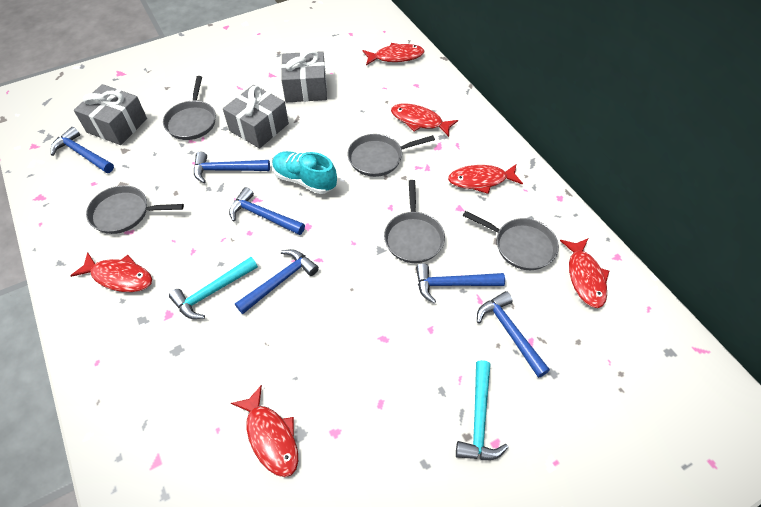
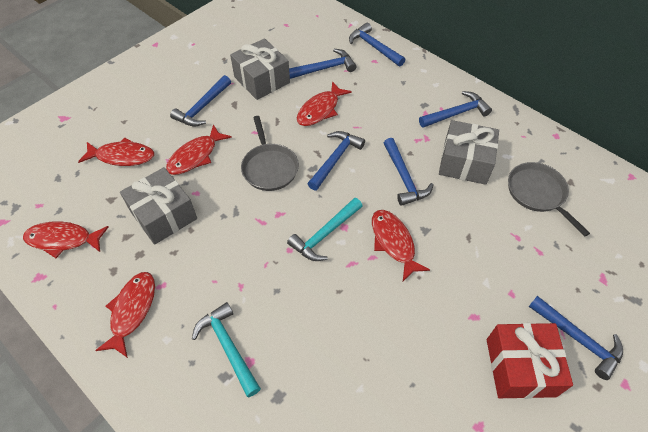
blue hammer: [51,127,114,173] [194,152,270,183] [229,187,305,235] [235,249,319,314] [416,264,505,304] [477,291,550,378] = 6 -> [170,75,231,127] [289,49,356,79] [308,131,365,190] [349,23,405,66] [384,138,434,206] [419,91,492,128] [529,296,623,380] = 7
grey pan: [86,185,184,234] [163,76,216,140] [348,134,435,177] [384,180,445,263] [463,211,559,270] = 5 -> [241,116,299,191] [508,162,590,237] = 2
red gift: none = 0 -> [487,323,573,399] = 1
turquoise shoe: [272,151,337,194] = 1 -> none = 0

